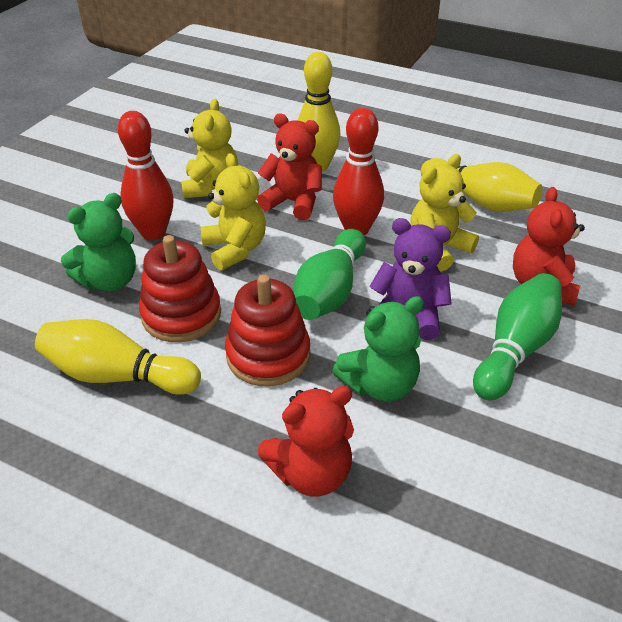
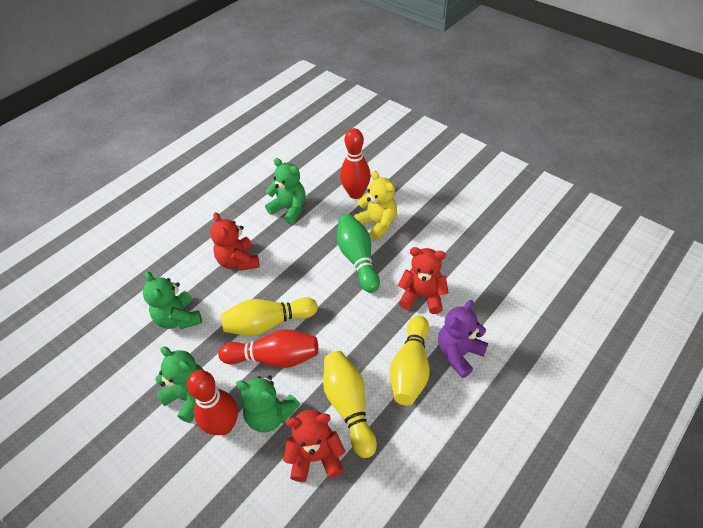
green bowling pin: [294,229,366,320] [473,273,562,400] = 2 -> [337,214,380,293] = 1
green teddy bear: [61,193,136,292] [332,296,424,402] = 2 -> [143,271,202,329] [155,346,203,423] [236,375,300,432] [265,158,306,225] = 4
red bowling pin: [118,111,174,240] [333,108,384,235] = 2 -> [187,370,238,435] [218,329,318,368] [340,128,371,199] = 3
red stacking toy: [139,235,221,342] [225,275,310,387] = 2 -> none = 0
yellow teddy bear: [181,99,238,198] [200,153,266,270] [410,154,479,272] = 3 -> [354,171,397,240] = 1

